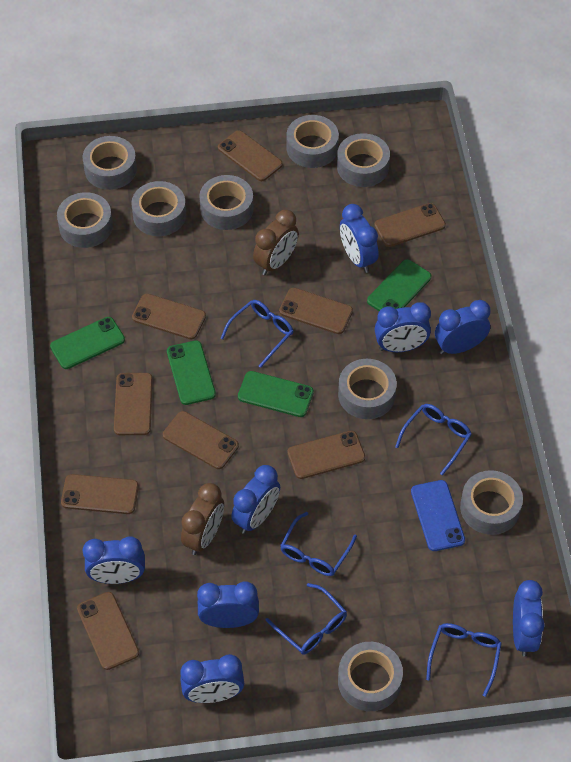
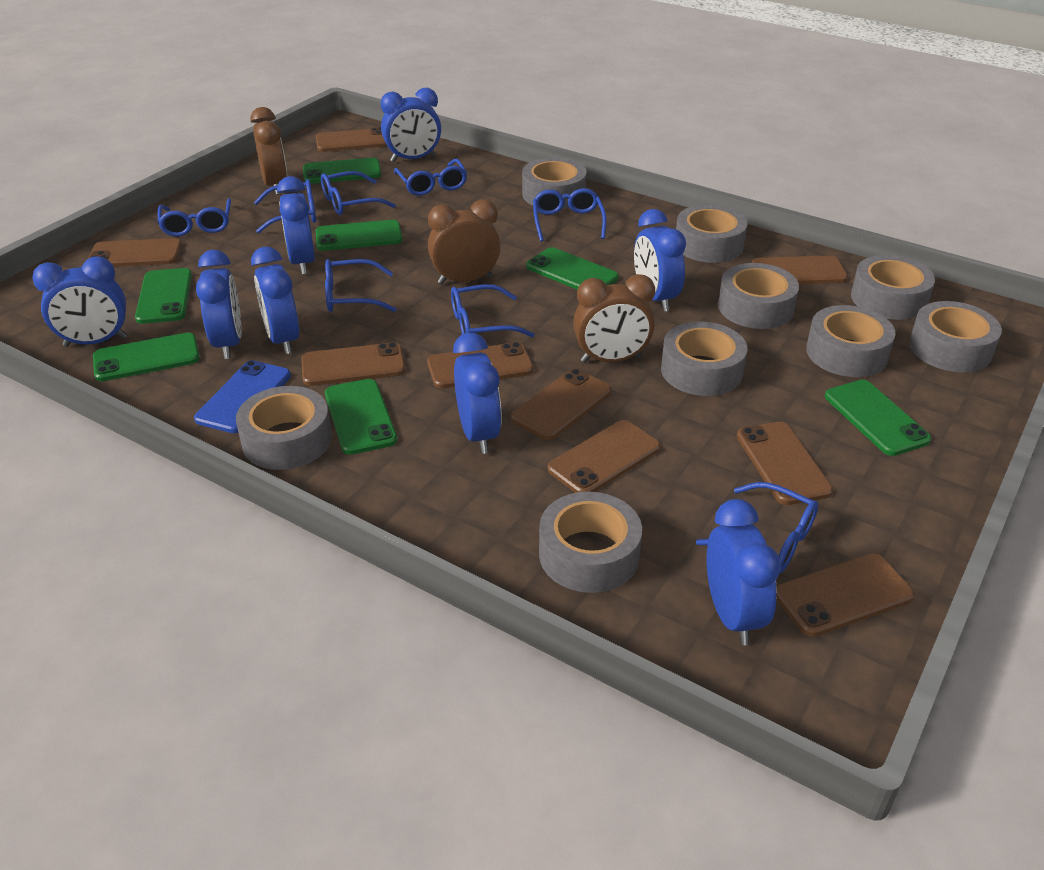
blue glasses: [220,300,294,368] [265,583,347,655] [280,512,357,576] [395,404,472,476] [426,623,502,697] = 5 -> [158,198,231,236] [254,179,316,233] [321,171,396,215] [325,259,396,312] [394,159,467,196] [451,284,535,337] [533,188,607,242] [696,482,819,573] = 8
brown clock: [181,483,224,555] [253,210,299,275] = 2 -> [251,107,287,195] [428,199,501,284] [573,274,655,363] = 3
green phone: [50,317,125,369] [167,340,216,405] [238,371,314,417] [367,259,431,311] = 4 -> [93,332,200,381] [135,268,192,324] [303,158,381,184] [315,220,402,251] [325,379,397,455] [526,247,619,289] [825,380,932,456] = 7

